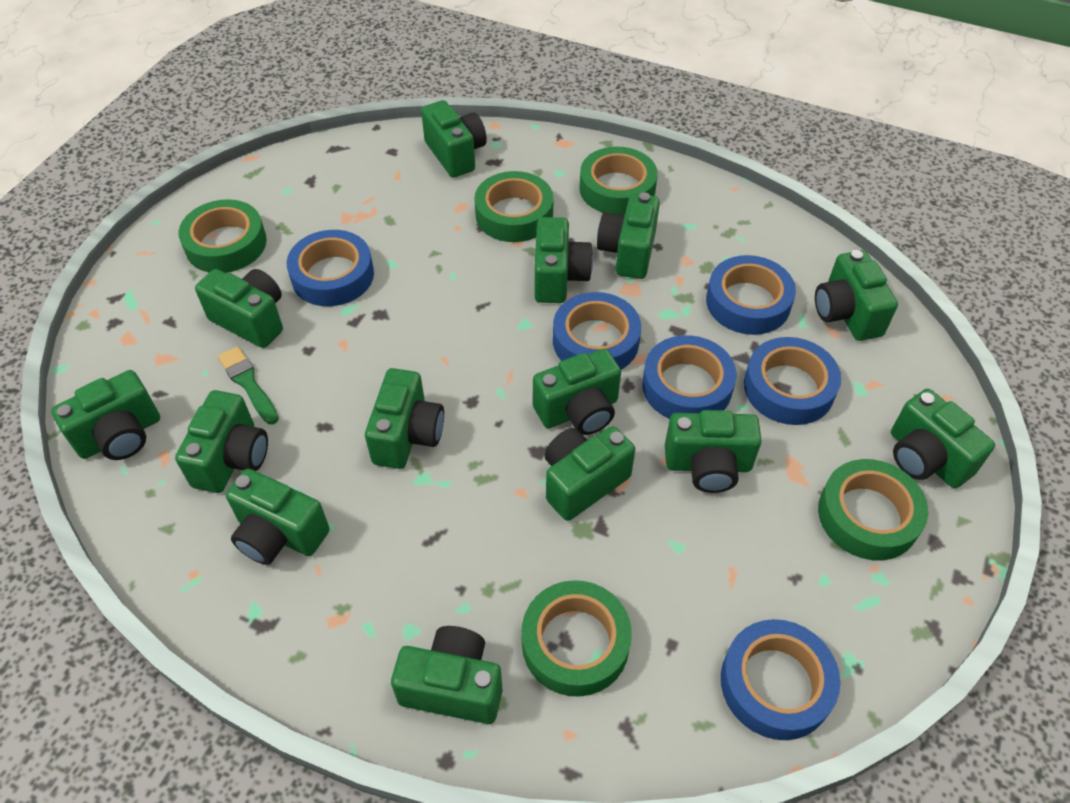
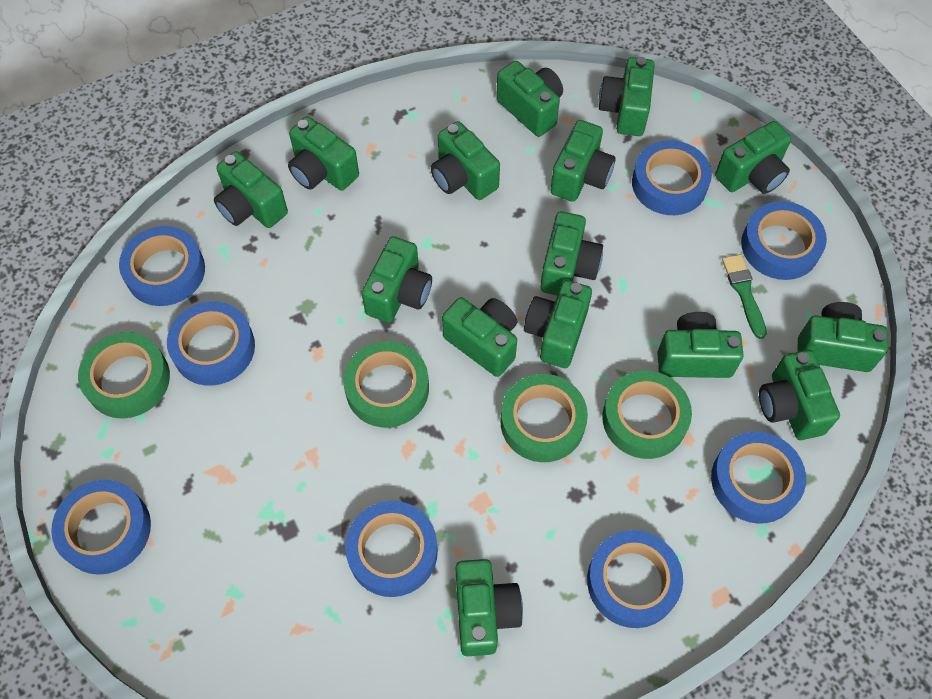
blue tape: [287,230,374,306] [553,292,641,370] [642,335,737,419] [706,255,796,335] [721,619,840,740] [744,337,841,425] = 6 -> [51,480,151,575] [119,226,205,306] [167,301,255,386] [345,501,438,597] [587,530,683,628] [632,140,712,215] [711,432,806,524] [741,201,827,280] = 8
green camera: [51,370,160,460] [175,390,268,493] [195,269,283,348] [226,469,330,565] [365,368,444,469] [391,626,503,724] [421,100,487,177] [533,349,621,435] [534,217,593,303] [544,426,635,521] [597,192,660,279] [665,410,762,493] [815,250,898,341] [891,389,995,488] = 14 -> [214,151,288,228] [288,116,359,191] [361,236,432,323] [431,121,500,200] [442,297,517,377] [456,559,523,656] [496,61,563,137] [524,280,592,368] [540,211,603,295] [550,120,616,202] [599,57,655,136] [657,312,744,378] [715,121,792,194] [759,350,840,440] [797,302,888,372] = 15
green tape: [178,199,267,273] [474,171,554,242] [521,580,632,697] [579,147,658,215] [818,459,928,561] = 5 -> [78,332,170,418] [343,341,429,428] [500,374,588,462] [602,371,692,459] = 4

